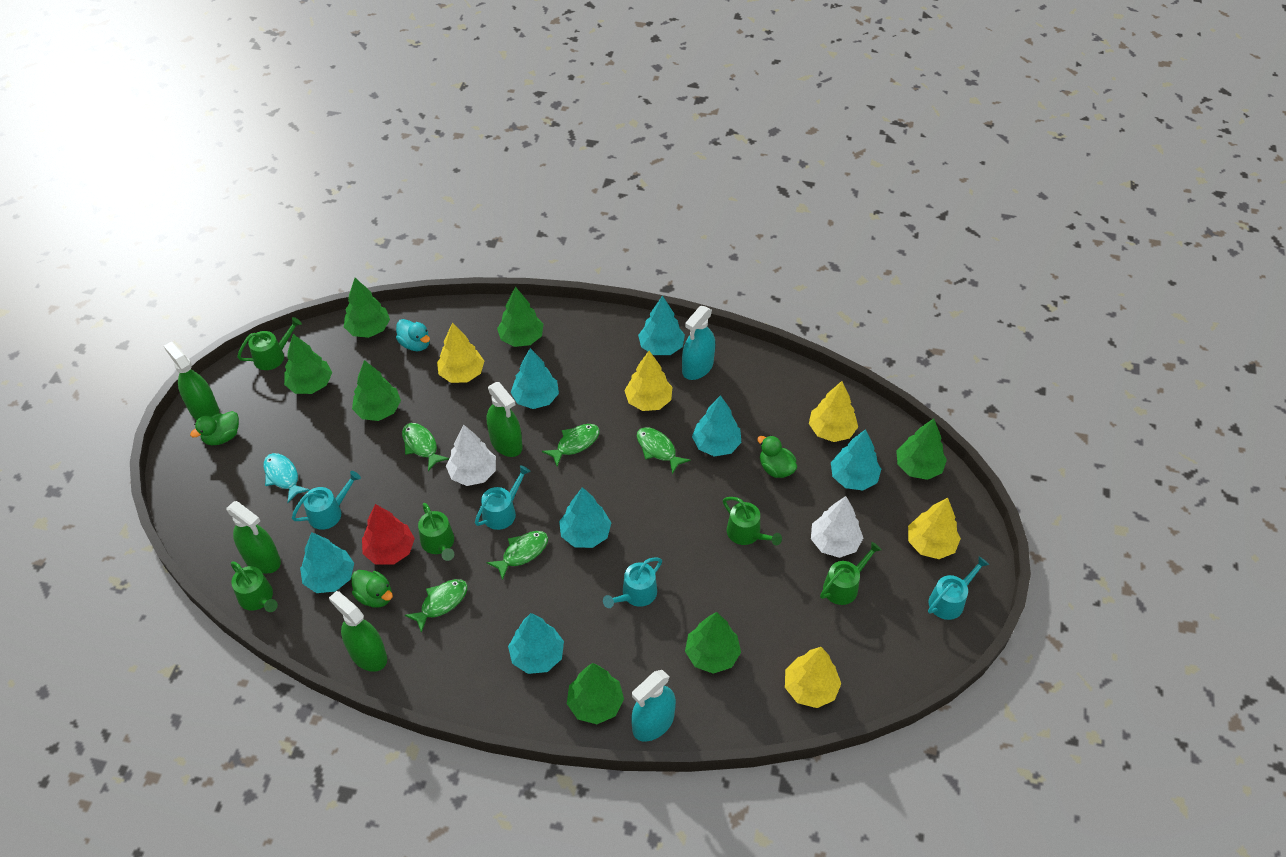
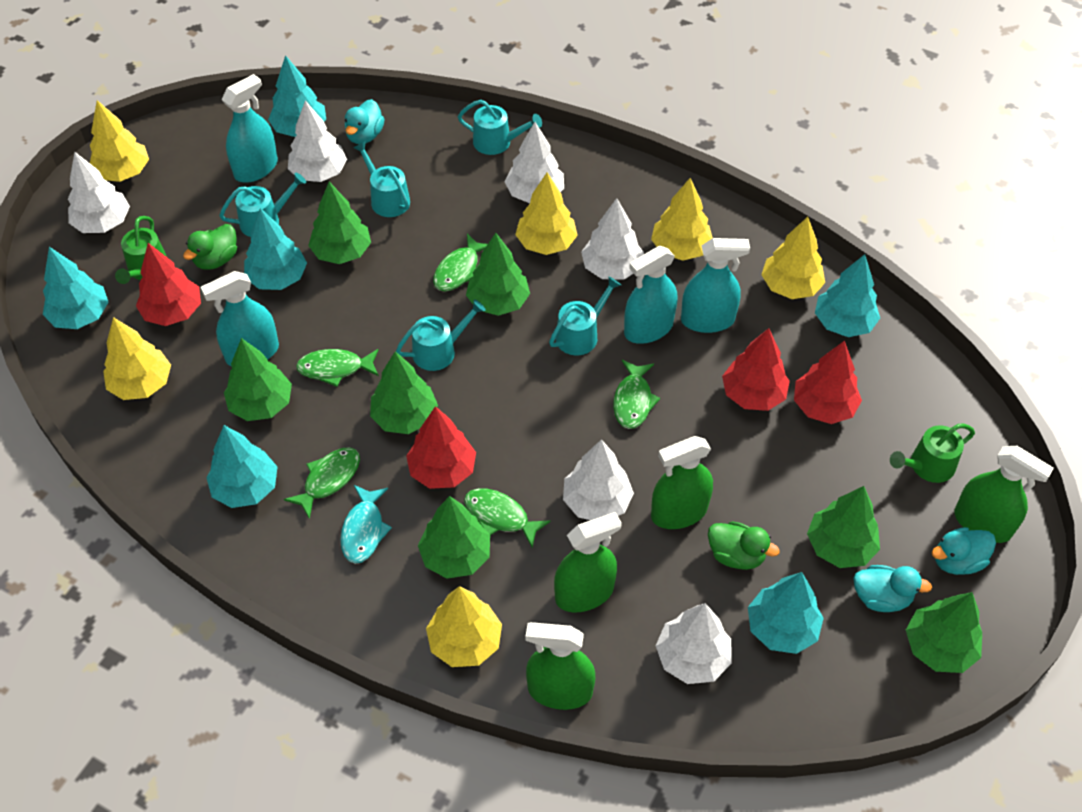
green duck: [190,411,239,445] [351,570,393,608] [757,435,797,478] = 3 -> [183,224,237,270] [708,521,780,570] = 2
green watering can: [231,561,278,612] [237,317,302,370] [418,503,454,561] [723,497,782,546] [820,542,882,605] = 5 -> [115,216,167,284] [890,424,975,483] = 2
red tree: [362,504,415,565] = 1 -> [136,243,201,326] [406,406,476,489] [722,328,790,411] [794,341,862,424] = 4
turquoise duck: [396,319,430,351] = 1 -> [344,99,385,144] [853,565,932,612] [932,527,996,575] = 3
turquoise spray bottle: [631,670,676,742] [682,306,715,380] = 2 -> [201,271,279,367] [221,74,278,183] [624,246,677,344] [681,238,750,333] = 4
turquoise tree: [300,532,354,593] [508,613,564,674] [511,348,559,409] [559,487,611,548] [638,295,685,355] [692,395,741,456] [831,429,881,490] = 7 -> [43,247,109,329] [206,425,277,508] [244,208,307,290] [268,55,326,137] [748,572,824,654] [815,254,880,337] = 6
turquoise watering can: [292,471,361,530] [475,465,531,530] [603,557,662,608] [928,556,989,620] = 4 -> [219,173,306,237] [353,141,410,217] [396,300,486,371] [458,100,542,155] [549,276,621,355] = 5
white tree: [446,425,496,486] [811,496,863,558] = 2 -> [68,152,130,233] [288,100,347,182] [505,122,564,203] [563,439,634,520] [581,198,644,280] [656,603,732,684] = 6
yellow tree: [437,323,484,383] [624,351,672,411] [785,647,841,708] [809,381,858,442] [908,498,961,559] = 5 -> [90,100,149,182] [103,317,171,400] [426,586,502,667] [515,173,578,255] [651,178,713,261] [761,217,825,299] = 6

